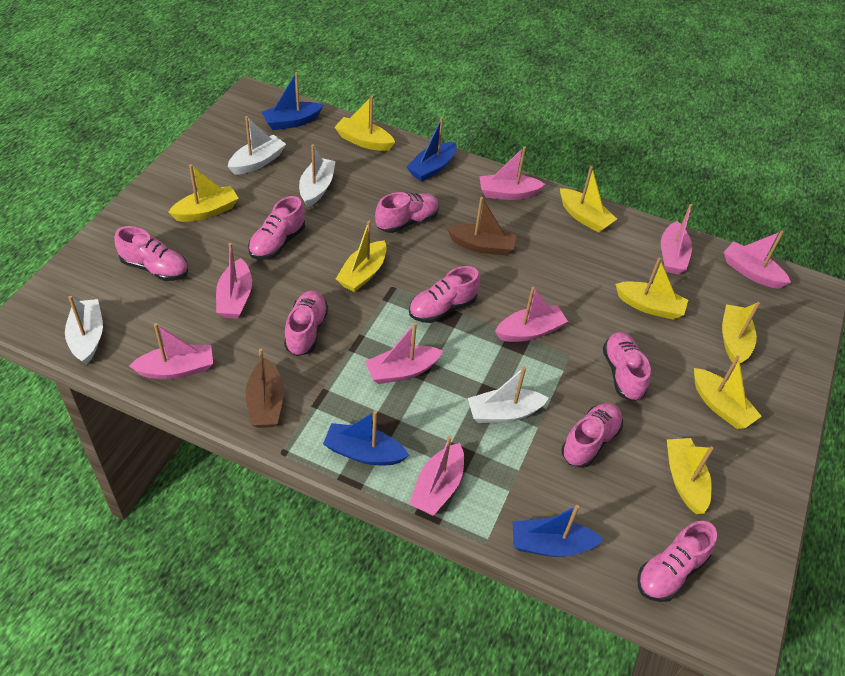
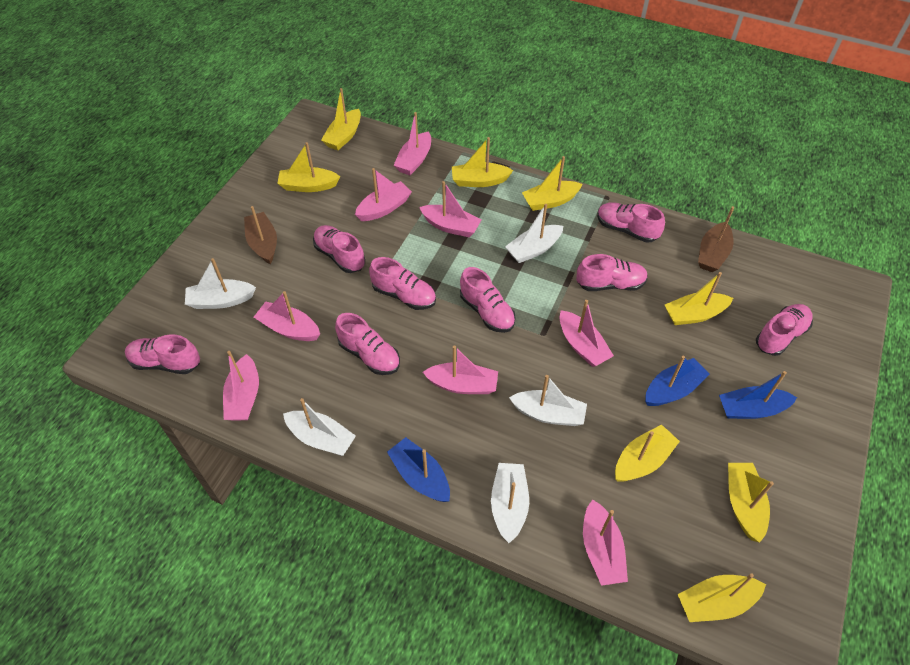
blue boat: [261,72,323,130] [323,411,409,465] [406,117,456,182] [513,505,603,557] = 4 -> [387,437,450,502] [645,356,710,406] [719,371,797,419] = 3
white boat: [65,296,103,365] [228,116,286,175] [299,144,336,208] [468,367,549,423] = 4 -> [185,258,256,309] [283,398,356,456] [491,463,529,543] [505,204,563,263] [509,375,587,426] = 5

